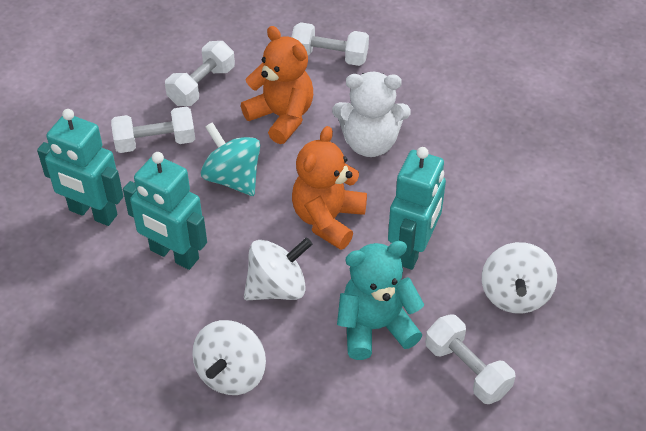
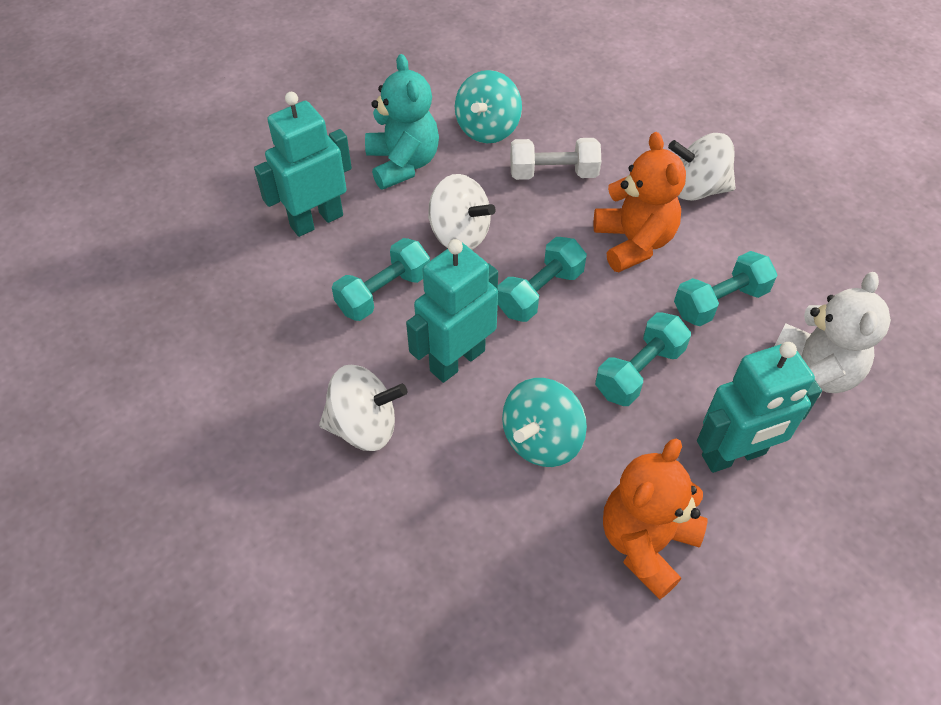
turquoise dumbbell: none = 0 -> [332,238,430,321] [498,237,587,322] [595,312,691,406] [674,251,777,326] = 4
turquoise spinning top: [201,122,260,196] = 1 -> [455,70,522,143] [502,378,587,467] = 2
white dumbbell: [111,107,195,153] [165,41,235,106] [292,22,369,66] [425,314,516,404] = 4 -> [510,138,601,180] = 1

